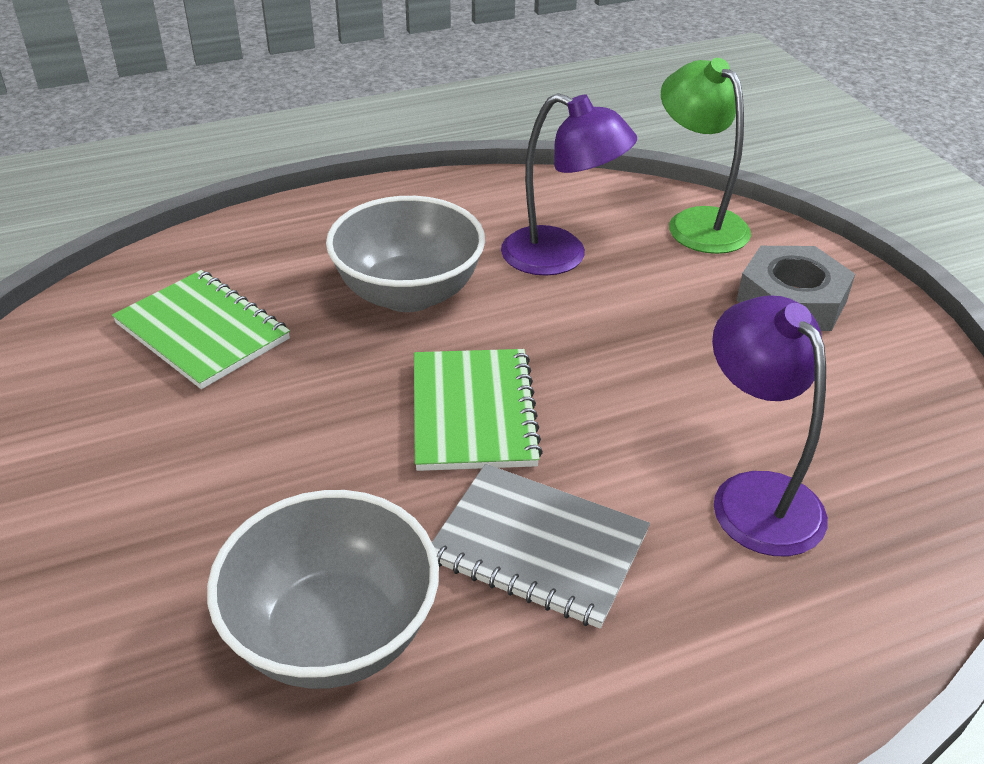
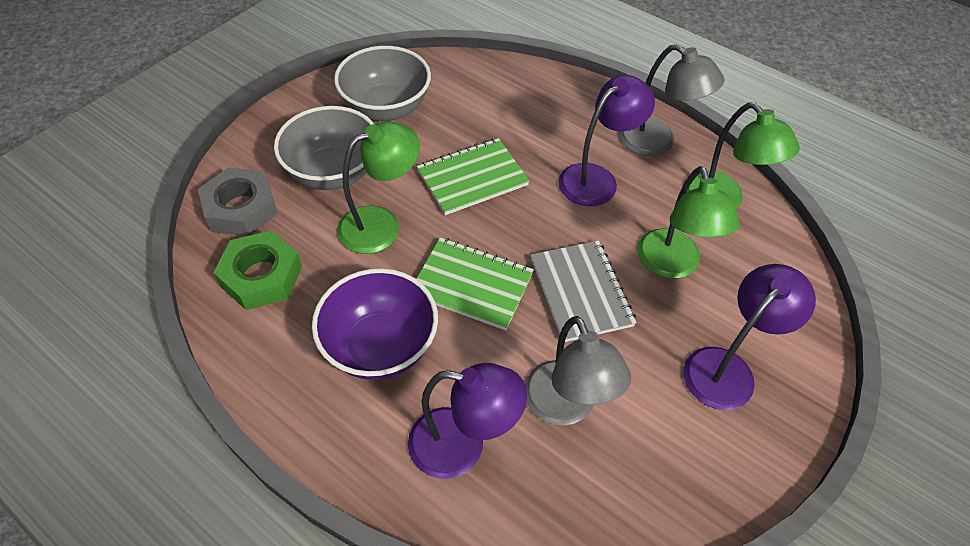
green lamp: [661,58,751,254] = 1 -> [337,121,420,254] [637,166,740,278] [686,102,800,208] = 3
green nut: none = 0 -> [213,231,302,310] = 1
grey lamp: none = 0 -> [525,316,631,425] [619,44,725,156] = 2
purple bowl: none = 0 -> [312,268,438,380] = 1
purple lamp: [501,93,637,276] [712,295,828,556] = 2 -> [408,363,527,479] [559,75,655,206] [683,264,816,410] = 3

